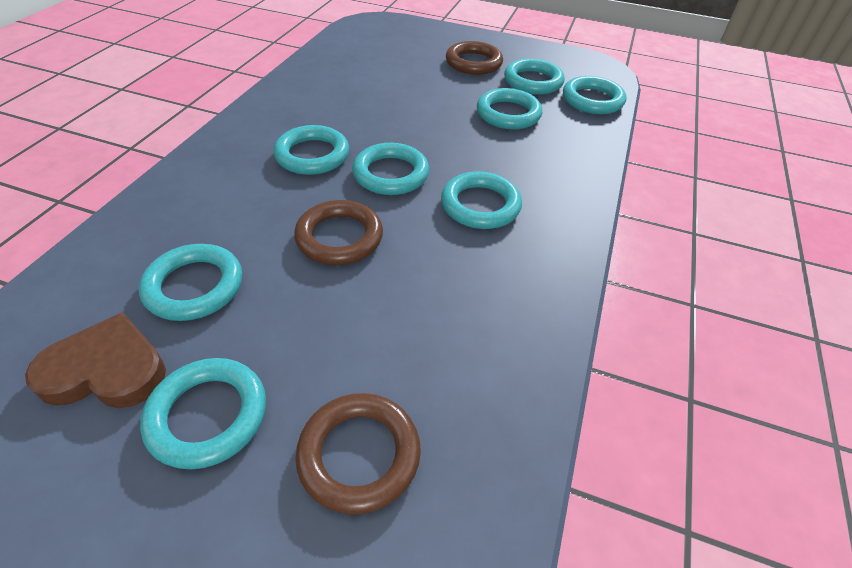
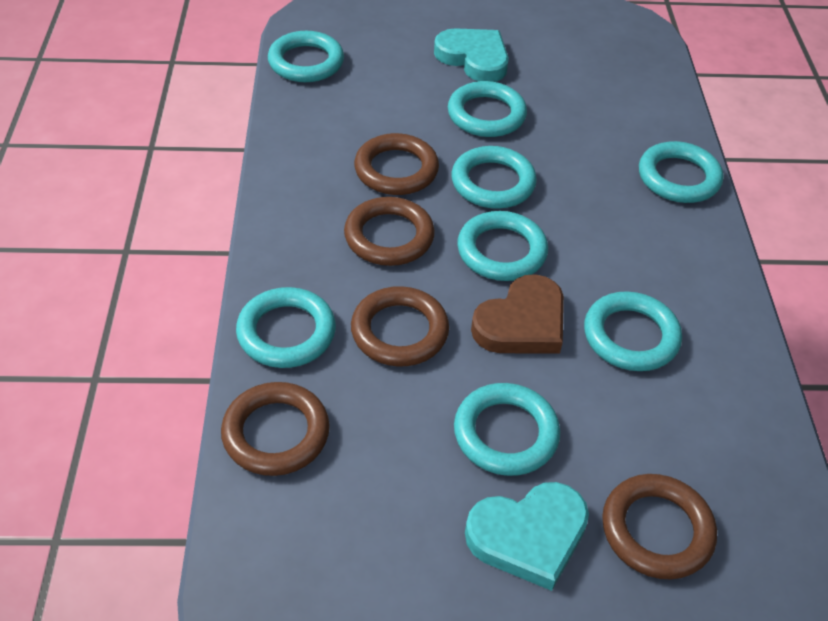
brown ring: [294,200,383,265] [295,393,421,515] [446,41,503,75] = 3 -> [221,382,330,476] [344,197,435,266] [351,286,449,367] [354,133,439,195] [602,474,717,579] = 5
turquoise heart: none = 0 -> [434,28,509,82] [465,482,589,591] = 2

